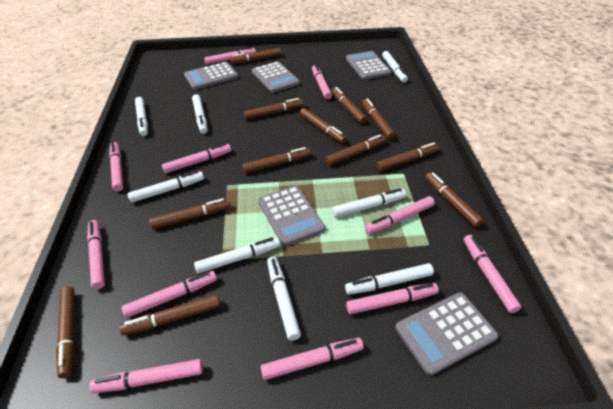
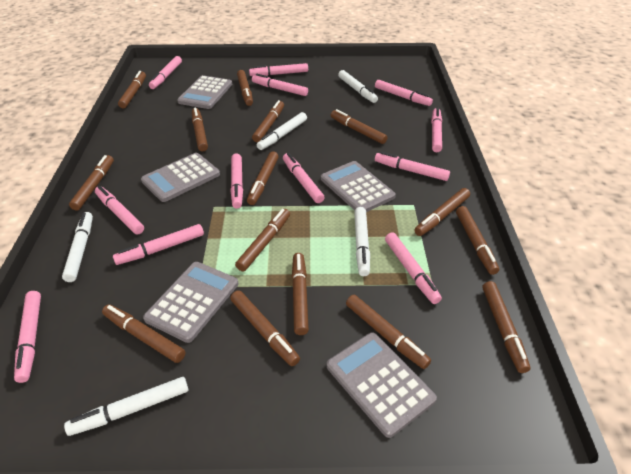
brown marker: [56,286,75,378] [119,295,220,336] [149,198,230,229] [230,48,281,64] [242,147,311,173] [244,98,304,120] [300,108,347,143] [325,134,386,165] [331,87,367,124] [362,99,395,140] [376,142,439,171] [425,172,484,227] = 12 -> [69,155,114,211] [102,304,186,363] [118,71,146,109] [192,107,208,151] [230,290,300,366] [235,209,290,271] [237,70,253,106] [247,151,279,205] [252,100,284,142] [292,253,309,335] [331,109,388,144] [346,295,431,369] [414,188,470,236] [456,206,499,275] [482,281,531,373] = 15
pink marker: [87,220,105,289] [89,359,203,393] [109,142,123,192] [122,271,217,318] [162,143,231,173] [204,47,256,65] [261,338,364,380] [312,64,332,99] [346,283,439,314] [365,196,435,234] [464,235,521,313] = 11 -> [14,291,41,383] [95,186,144,235] [113,224,204,265] [149,56,182,89] [230,153,243,209] [249,63,308,76] [252,74,308,96] [283,153,325,203] [375,80,433,106] [375,152,450,181] [385,232,442,304] [431,108,442,152] = 12
white marker: [128,171,204,203] [135,97,148,136] [192,94,208,134] [194,237,280,274] [267,257,301,341] [332,188,406,217] [345,263,434,295] [382,51,408,83] = 8 -> [62,212,93,282] [64,377,188,436] [257,112,307,150] [338,70,378,103] [354,207,370,276] = 5

